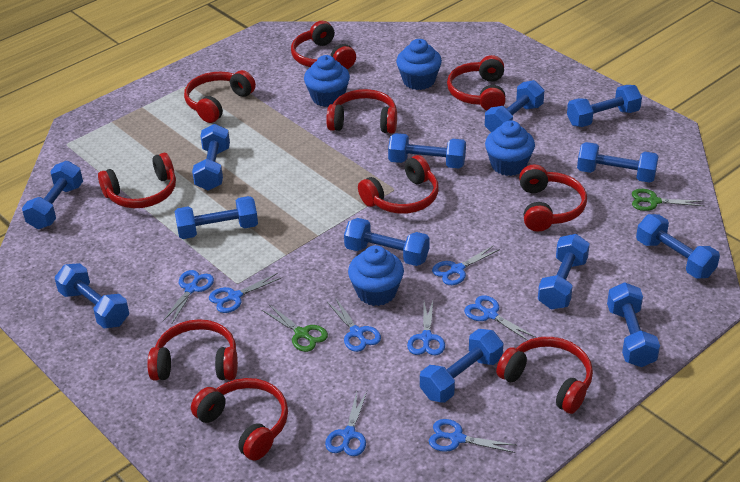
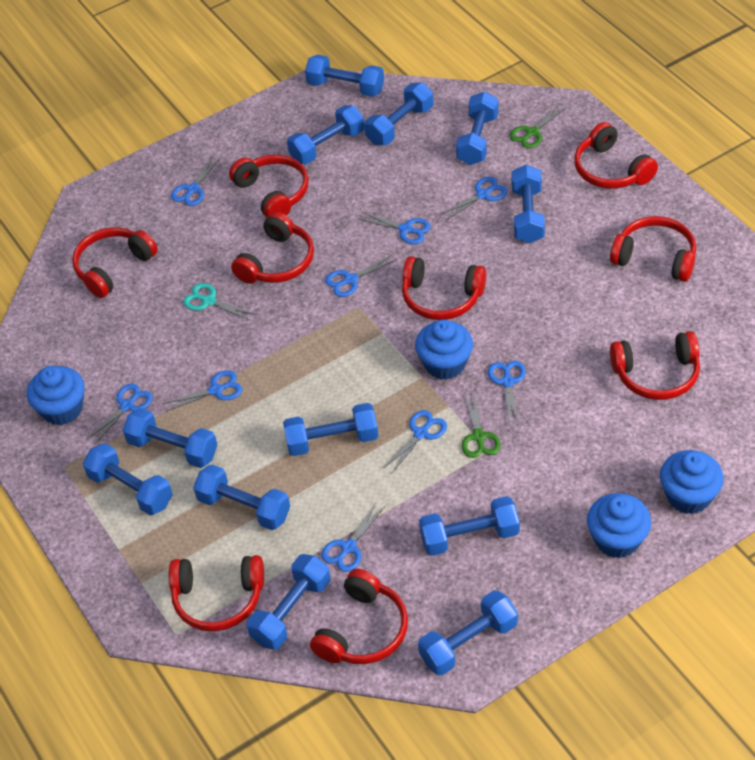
blue dumbbell: [22,161,83,229] [55,263,129,328] [175,196,258,239] [192,124,230,190] [344,218,429,266] [388,133,466,168] [420,329,503,403] [485,80,544,132] [538,234,590,310] [567,85,642,127] [577,142,659,183] [607,282,660,367] [636,214,720,279] = 13 -> [82,443,173,515] [123,408,217,468] [193,464,290,530] [247,554,330,650] [283,403,378,456] [287,105,364,164] [305,54,384,97] [364,82,434,145] [418,590,518,675] [419,496,520,556] [456,92,498,165] [512,164,545,243] = 12
blue scissors: [163,270,214,323] [209,273,281,313] [325,391,367,456] [327,297,381,352] [407,301,445,356] [429,419,516,453] [432,245,500,285] [464,295,535,341] = 8 -> [86,384,153,444] [162,370,242,412] [171,156,220,206] [321,502,385,572] [325,255,397,297] [359,212,431,244] [384,410,447,473] [442,177,508,220] [488,361,526,425] = 9
red headphones: [98,153,176,208] [147,319,238,380] [184,70,256,123] [191,378,288,461] [291,21,356,69] [326,89,397,134] [358,155,439,214] [447,55,506,110] [496,337,593,414] [519,165,587,231] = 10 -> [72,227,158,298] [169,555,264,631] [229,155,309,218] [231,212,314,284] [310,569,408,664] [402,256,486,320] [574,122,658,189] [610,216,696,282] [610,331,700,400] = 9
turquoise scissors: none = 0 -> [183,283,256,320] = 1

